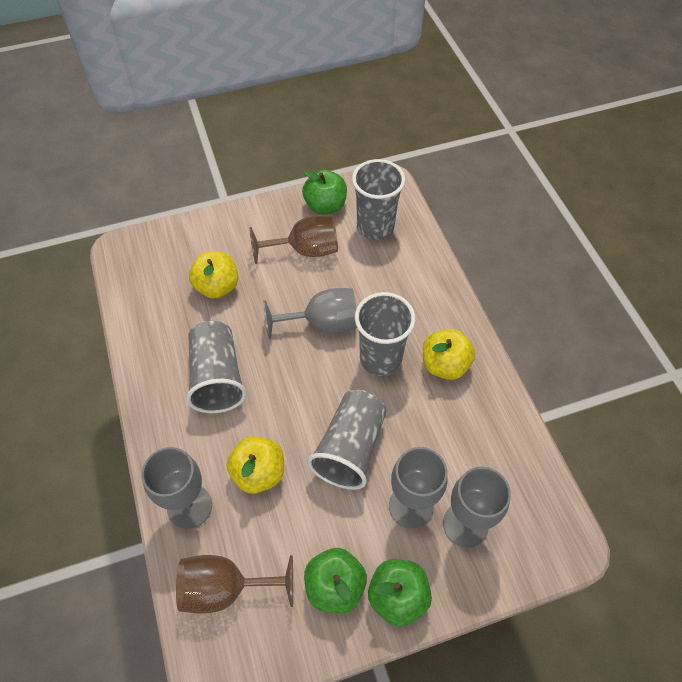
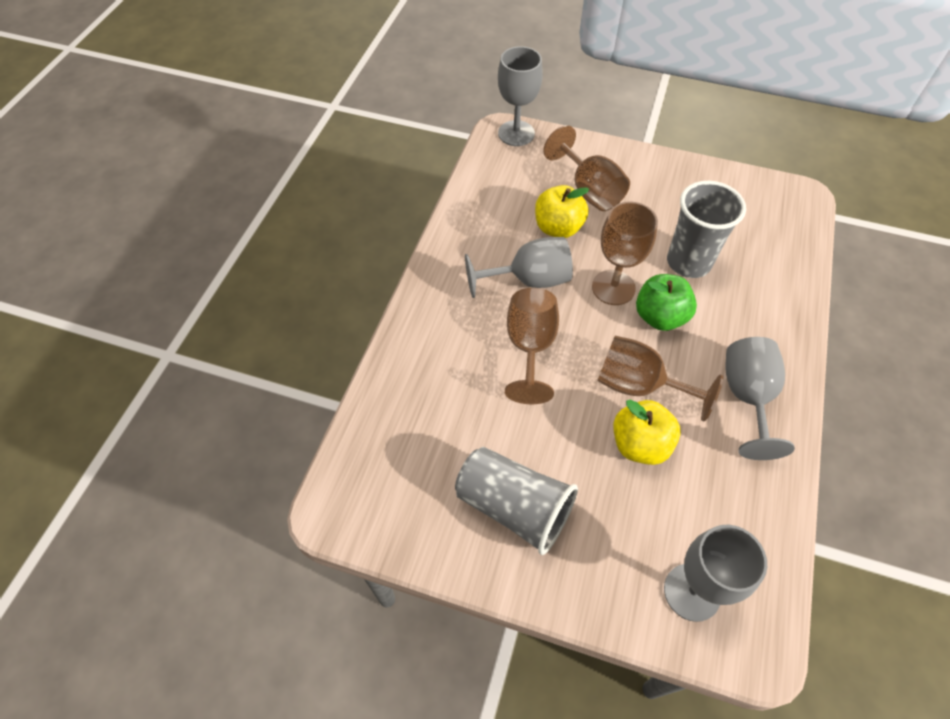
brown goblet: [176,555,293,614] [249,215,338,264] = 2 -> [505,288,559,404] [543,125,630,211] [592,202,658,305] [597,336,723,421] = 4
green apple: [302,170,347,214] [304,548,367,614] [368,559,432,626] = 3 -> [636,274,697,331] = 1
grey cup: [186,321,247,413] [307,390,387,490] [352,159,405,240] [355,292,416,376] = 4 -> [455,447,578,555] [667,181,746,278] = 2
yellow apple: [189,251,238,299] [227,436,284,494] [423,329,475,380] = 3 -> [535,185,589,238] [613,400,681,465] = 2

